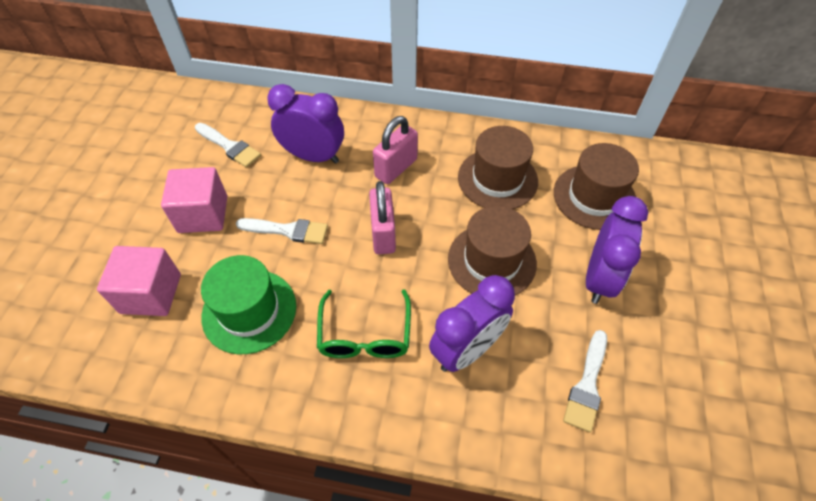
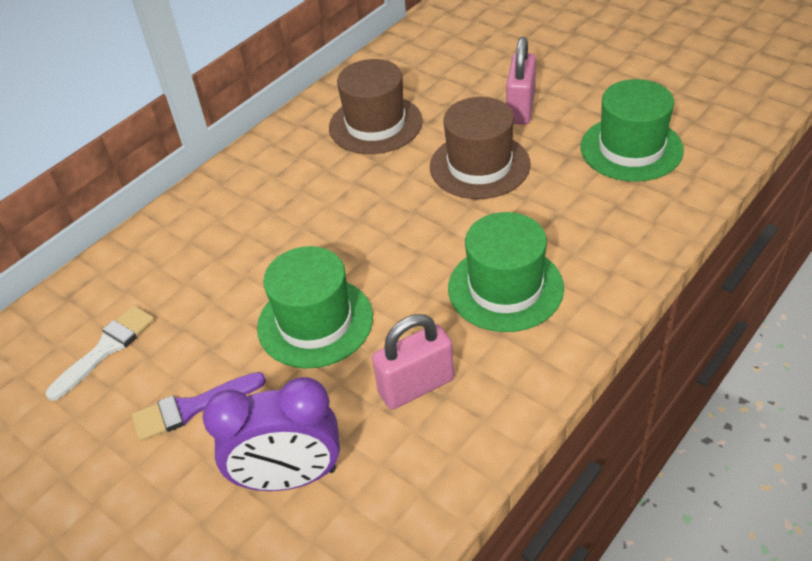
brown hat: [448,206,537,295] [458,126,538,209] [554,143,639,230] = 3 -> [329,59,423,154] [430,97,531,199] = 2
green glasses: [317,289,411,358] = 1 -> none = 0
green hat: [201,255,296,354] = 1 -> [257,246,373,368] [448,212,564,332] [581,79,684,182] = 3
pink cube: [97,246,181,316] [161,167,227,233] = 2 -> none = 0
purple brush: none = 0 -> [132,372,266,441] = 1
purple clock: [267,84,344,164] [429,275,515,372] [586,196,648,304] = 3 -> [202,377,340,491] = 1
white brush: [195,123,261,168] [236,218,328,244] [563,330,607,432] = 3 -> [46,305,154,401] = 1

